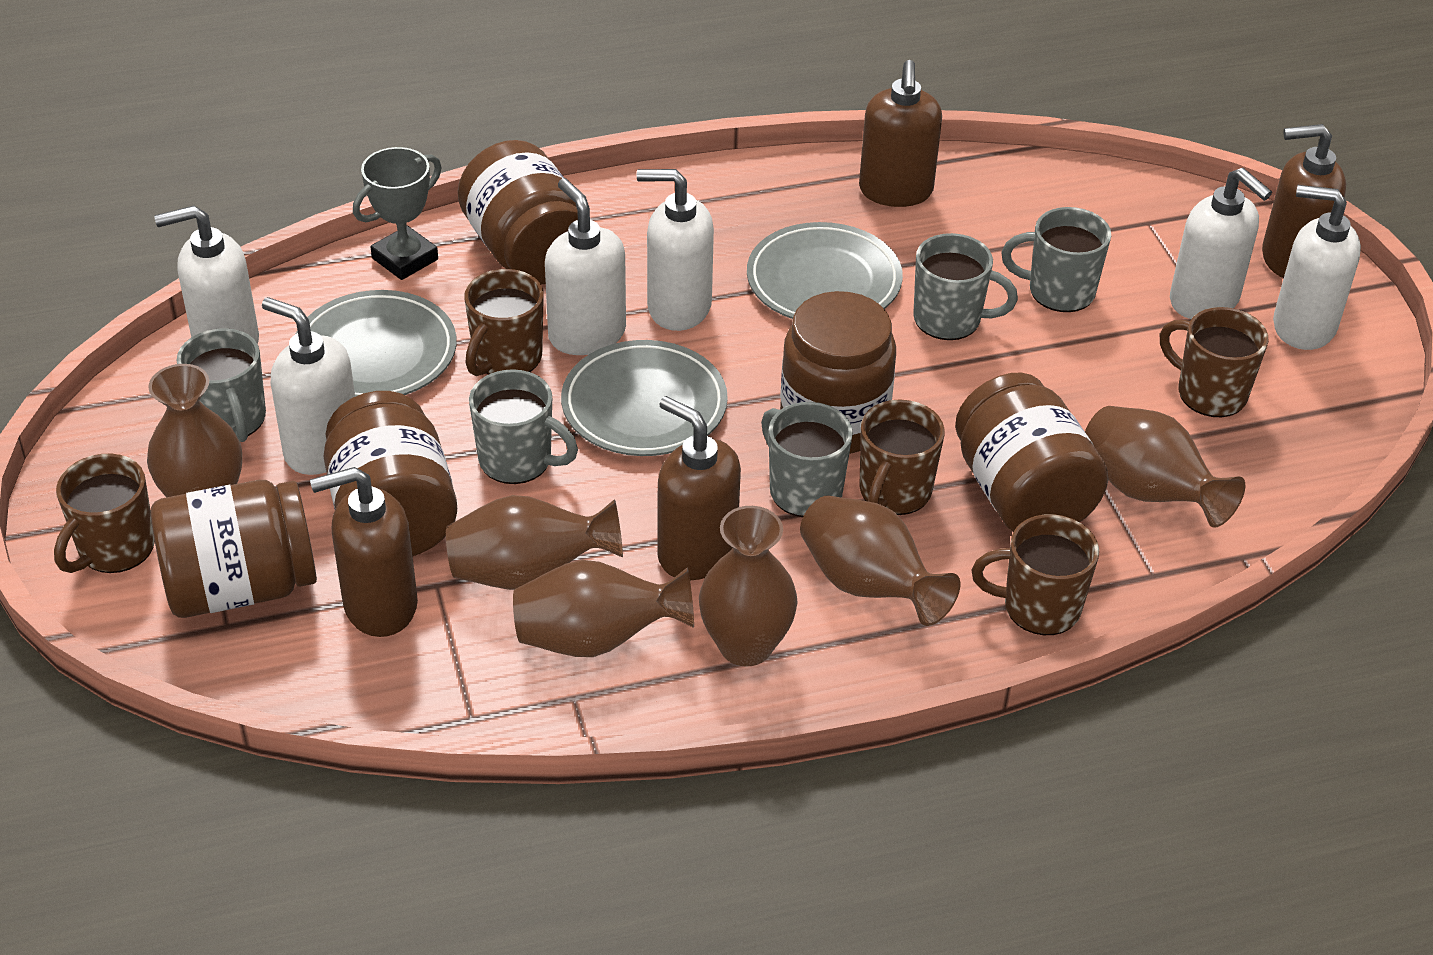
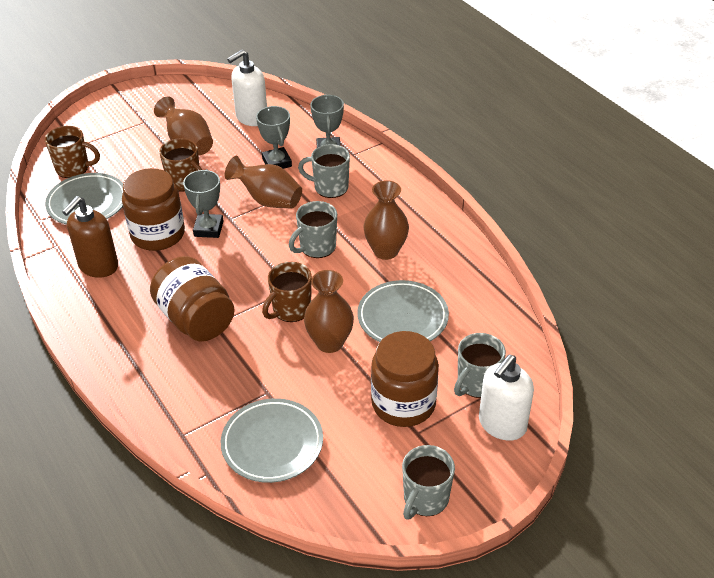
brown jar: [151,480,317,618] [324,391,457,556] [458,140,578,284] [780,291,896,454] [955,372,1109,532] = 5 -> [122,168,185,251] [150,256,235,342] [371,331,439,427] = 3
brown mug: [54,454,155,573] [464,269,544,376] [859,400,945,515] [972,514,1099,635] [1160,307,1269,417] = 5 -> [45,126,100,178] [159,138,202,192] [262,262,312,322] = 3
brown soap dispenser: [310,467,418,637] [658,396,741,580] [859,60,942,207] [1262,124,1346,278] = 4 -> [62,196,118,278] = 1
brown vase: [147,364,242,497] [446,495,623,590] [513,560,694,657] [699,506,798,666] [800,495,960,626] [1085,406,1245,528] = 6 -> [154,97,213,155] [225,156,302,209] [304,270,354,353] [363,180,409,260] = 4
grey mug: [177,328,266,442] [469,369,578,484] [761,402,853,517] [913,233,1018,340] [1001,207,1111,312] = 5 -> [289,201,337,258] [298,144,350,198] [402,445,455,520] [454,333,506,398] = 4
grey trophy: [353,147,442,280] = 1 -> [183,169,224,238] [256,106,292,169] [310,95,344,148] = 3
white soap dispenser: [154,206,259,344] [262,297,355,475] [545,178,626,355] [637,169,714,331] [1170,168,1272,319] [1273,185,1361,350] = 6 -> [227,50,267,126] [479,354,534,441] = 2

